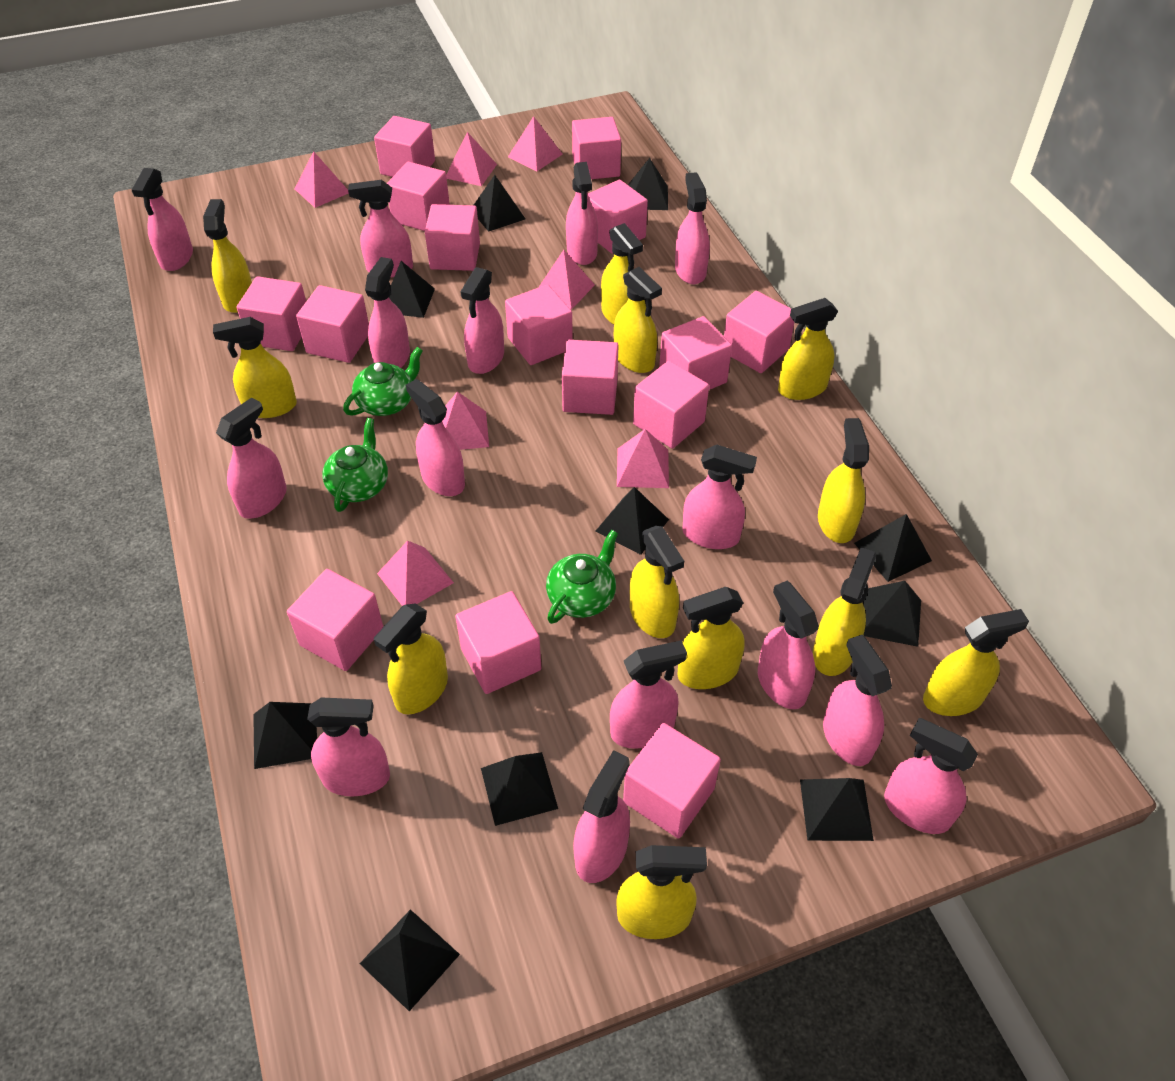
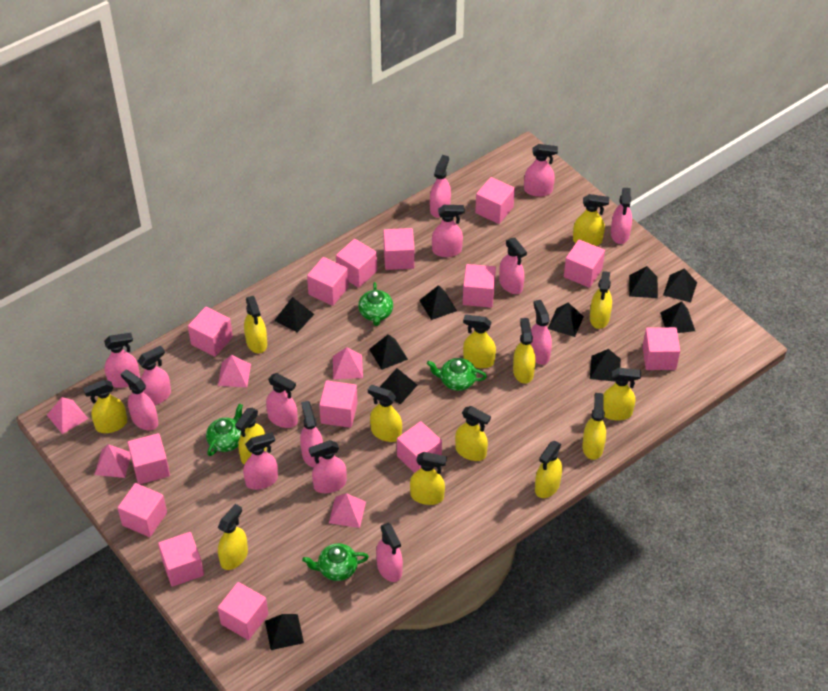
green teapot: [322,418,388,512] [343,347,423,416] [546,530,618,624] = 3 -> [206,403,243,456] [302,543,369,581] [358,282,393,326] [427,358,487,391] = 4
pink cube: [237,276,306,351] [287,569,383,671] [296,285,369,363] [374,116,435,177] [387,162,450,231] [425,204,480,271] [455,591,541,694] [505,284,573,365] [562,340,618,415] [572,117,621,179] [588,179,648,253] [623,723,721,839] [633,361,709,449] [659,316,732,390] [724,291,794,373] = 15 -> [118,483,167,537] [127,433,170,484] [158,532,204,587] [188,306,233,357] [218,582,268,640] [307,257,349,306] [319,380,358,428] [336,239,377,288] [383,228,415,270] [397,421,442,473] [463,264,496,308] [475,177,515,224] [564,239,605,288] [643,327,680,370] = 14
pink pyramid: [295,151,349,208] [377,541,454,606] [442,392,489,450] [446,132,497,186] [508,116,563,171] [538,250,595,310] [617,429,669,488] = 7 -> [47,397,88,434] [95,444,131,478] [218,355,251,387] [329,493,366,528] [333,347,363,379] = 5
pink spray bottle: [132,168,193,271] [216,397,287,519] [307,698,390,796] [348,180,413,277] [365,257,410,368] [406,379,465,496] [460,267,504,374] [566,162,598,265] [573,750,630,883] [610,640,687,749] [675,172,710,284] [682,445,757,549] [758,581,819,709] [823,635,892,766] [884,718,978,834] = 15 -> [104,333,140,388] [121,370,158,430] [137,346,171,405] [243,432,278,490] [266,373,298,428] [300,401,323,467] [309,440,347,493] [376,523,403,582] [430,155,451,218] [432,205,465,257] [499,238,527,294] [524,144,558,197] [531,300,552,365] [611,188,632,244] = 14
yellow spray bottle: [203,199,252,313] [213,317,297,418] [374,603,448,715] [601,223,643,325] [614,267,662,373] [616,845,707,939] [630,526,684,638] [677,587,745,689] [778,298,838,400] [813,547,876,676] [818,418,869,543] [923,609,1029,716] = 12 -> [83,380,127,433] [218,504,248,570] [235,408,266,465] [244,296,267,353] [368,385,402,442] [410,452,447,505] [455,406,491,461] [463,315,496,368] [513,318,536,384] [535,441,562,498] [573,194,609,246] [582,393,606,460] [590,271,612,329] [603,368,641,421] = 14

